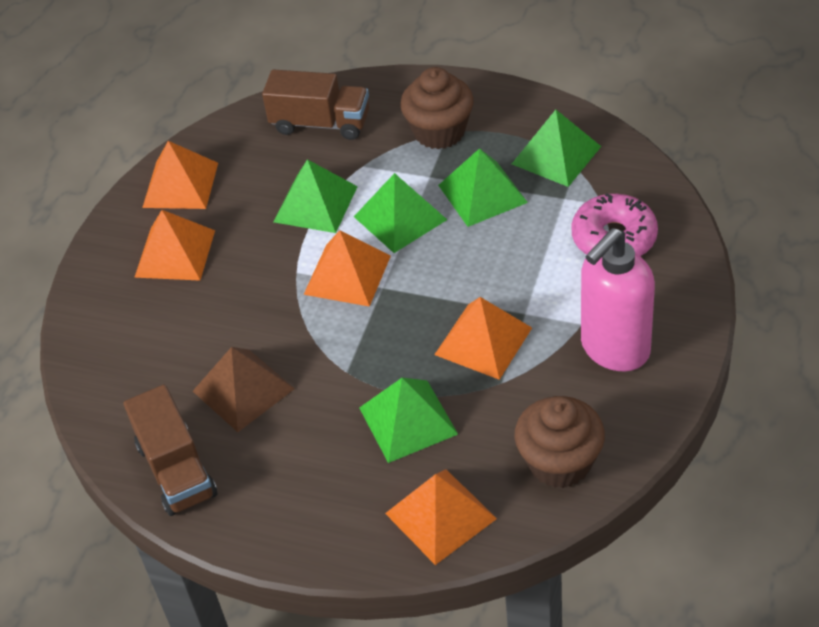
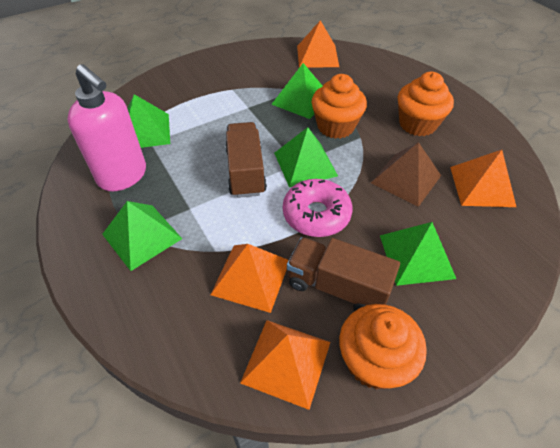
brown cupcake: [400,67,474,149] [514,396,605,488] = 2 -> none = 0
orange cupcake: none = 0 -> [311,74,367,139] [339,304,427,390] [398,72,454,136] = 3
orange pyramid: [134,210,215,280] [142,141,218,209] [303,231,391,307] [385,469,497,565] [434,297,532,380] = 5 -> [211,244,289,313] [240,320,330,410] [297,20,339,68] [450,150,516,207] = 4

